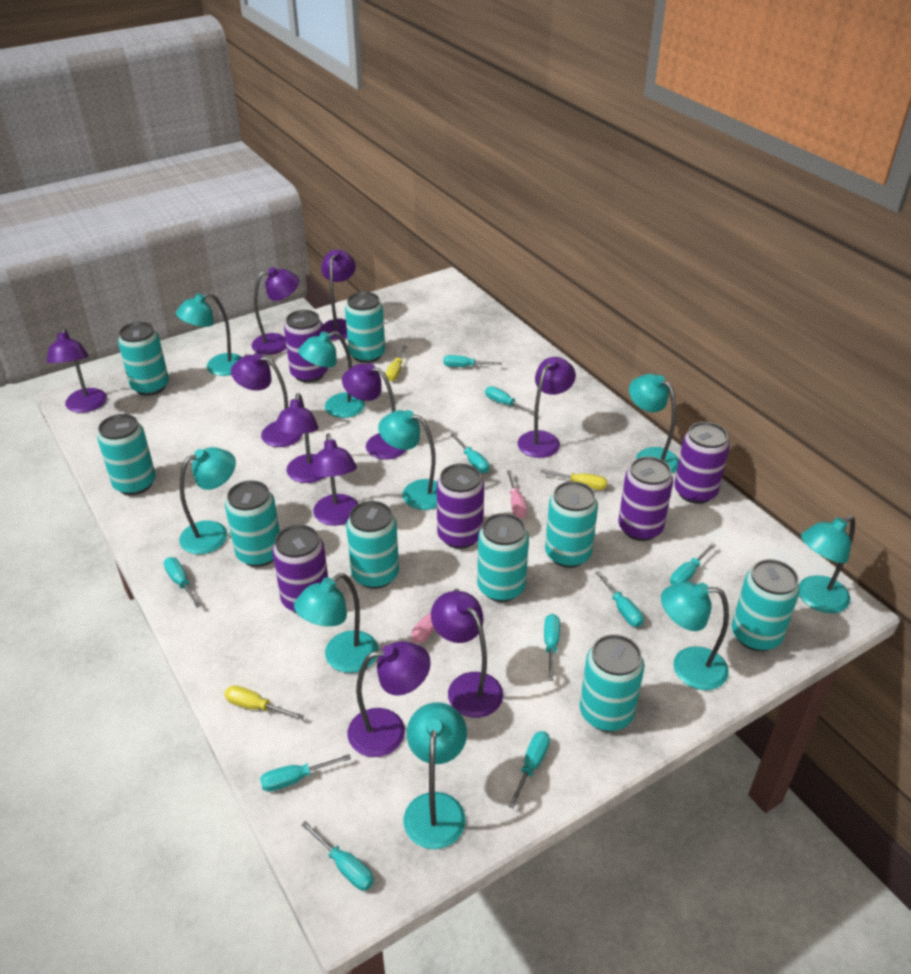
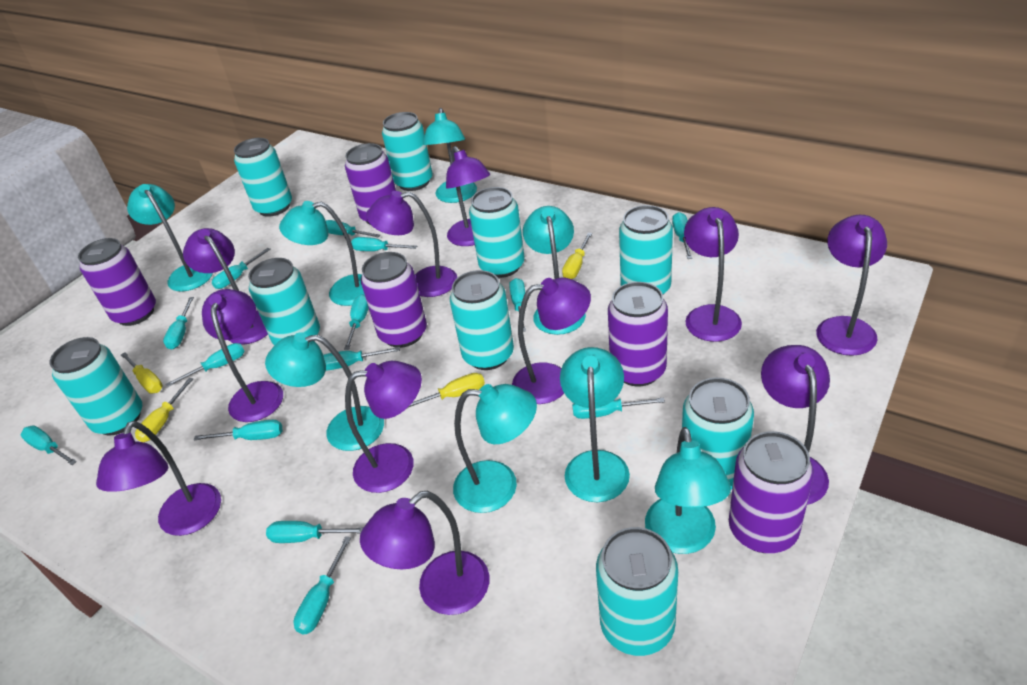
pink screwdriver: [411,588,460,643] [507,470,527,519] = 2 -> none = 0
purple lamp: [46,327,107,413] [231,353,303,447] [251,267,299,355] [274,393,324,483] [311,433,358,526] [321,250,356,340] [342,363,407,460] [348,641,431,757] [431,591,503,718] [517,357,576,458] = 10 -> [96,421,221,536] [183,228,268,345] [202,289,283,422] [345,361,422,493] [360,491,489,615] [366,191,457,297] [446,146,490,246] [512,278,591,404] [684,207,742,342] [761,345,830,505] [816,215,887,356] = 11
turquoise lamp: [176,292,242,376] [179,447,236,554] [294,573,378,673] [298,331,365,418] [378,410,437,510] [404,702,467,849] [629,374,679,474] [661,582,729,690] [799,516,855,613] = 9 -> [127,184,213,292] [265,332,384,451] [279,201,364,306] [423,108,477,203] [453,384,537,513] [523,206,586,335] [560,347,630,502] [645,427,731,554] = 8
turquoise screwdriver: [164,557,201,608] [260,754,351,792] [301,821,374,890] [443,355,502,367] [451,433,489,473] [485,386,535,414] [508,731,550,809] [544,614,560,681] [595,571,644,627] [670,543,716,585] = 10 -> [21,425,77,465] [163,297,194,349] [166,343,245,387] [194,420,282,440] [211,248,271,289] [266,521,364,543] [294,536,351,634] [323,347,400,370] [326,220,380,237] [344,294,369,350] [351,237,417,251] [509,278,526,332] [572,398,665,419] [672,212,692,259] = 14
yellow screwdriver: [225,685,304,720] [386,346,408,381] [540,469,607,490] = 3 -> [121,352,163,394] [135,378,193,442] [409,373,485,407] [562,233,592,279] = 4

